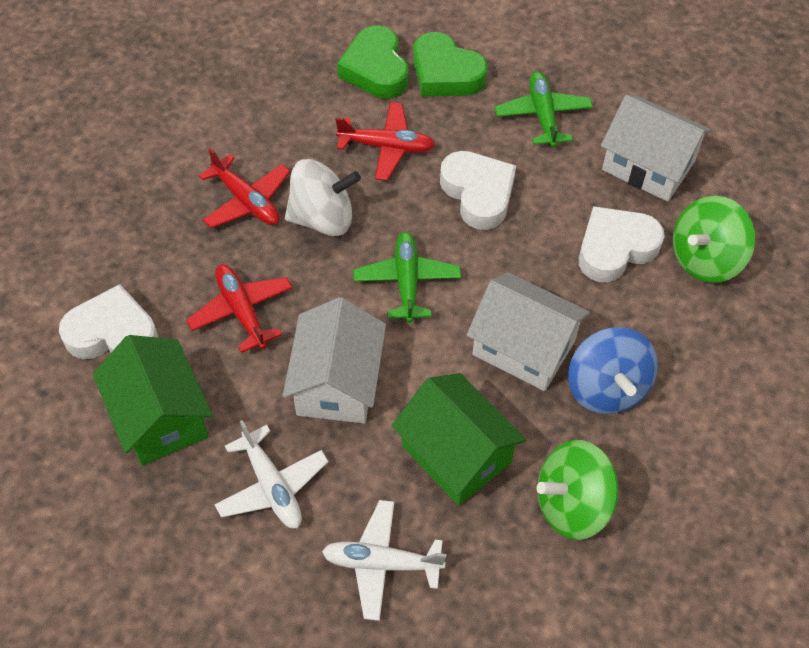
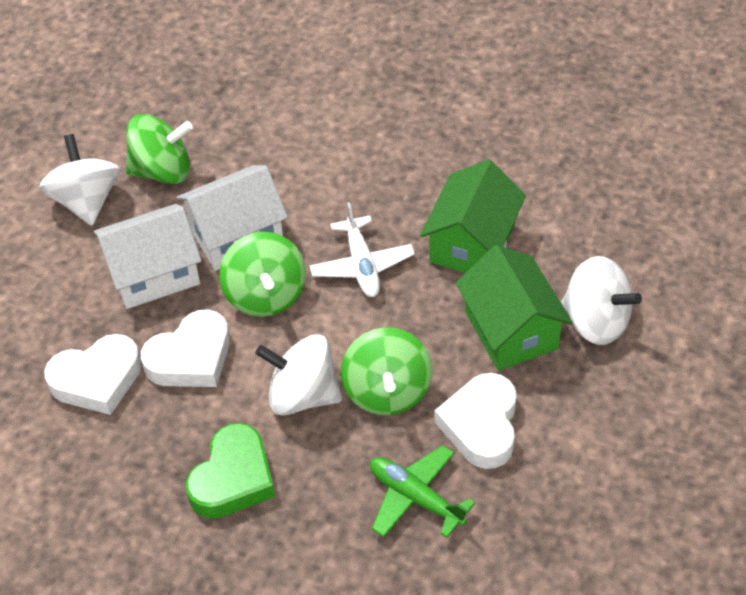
blue spinning top: [568,327,658,414] = 1 -> none = 0
green heart: [337,26,408,99] [413,32,488,96] = 2 -> [186,423,275,519] = 1
green plane: [353,232,461,323] [495,72,593,148] = 2 -> [370,445,475,538] = 1
green spinning top: [536,440,619,540] [673,196,755,283] = 2 -> [126,114,193,184] [219,232,306,317] [341,328,432,415] = 3
red plane: [186,264,292,353] [199,148,290,228] [335,102,435,181] = 3 -> none = 0
white house: [283,297,386,423] [467,272,590,391] [601,95,712,202] = 3 -> [94,204,202,309] [177,165,288,271] = 2
white plane: [215,420,329,528] [322,500,446,621] = 2 -> [309,202,415,297] = 1
white spinning top: [285,159,361,236] = 1 -> [39,134,120,226] [255,334,342,416] [561,256,642,345] = 3

